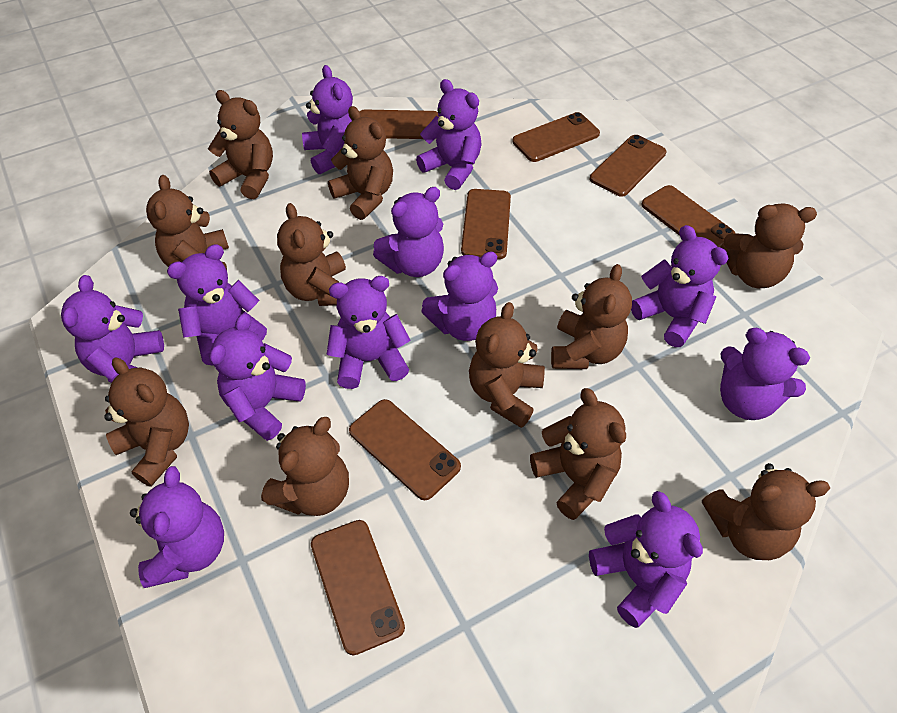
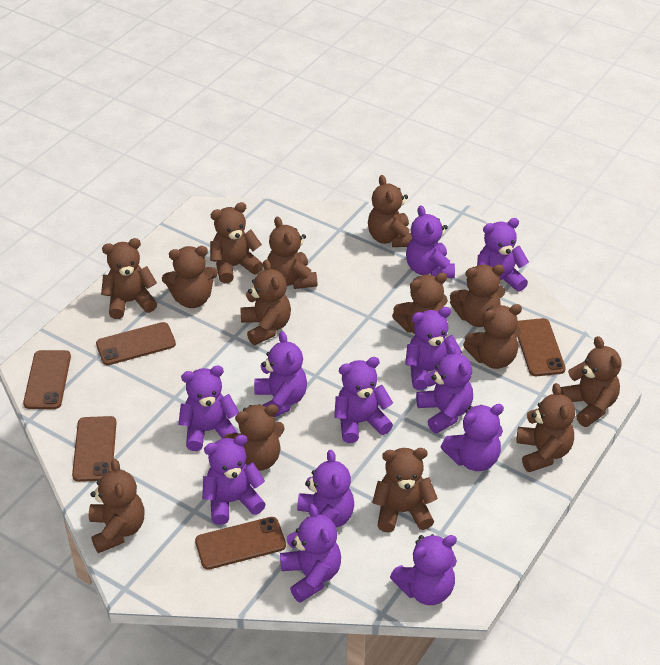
brown phone: [311,520,405,655] [349,399,461,500] [359,110,439,139] [461,189,511,259] [512,112,600,162] [590,135,667,197] [641,185,735,247] = 7 -> [23,350,71,409] [72,416,116,482] [96,322,176,365] [195,517,286,570] [518,318,566,376] = 5
brown teddy bear: [104,358,189,487] [146,175,229,270] [208,90,273,199] [261,417,349,516] [277,203,346,306] [328,106,393,220] [469,302,545,428] [530,388,626,520] [551,264,632,369] [702,463,830,560] [720,203,817,288] = 11 -> [89,459,144,553] [101,238,157,319] [162,246,218,308] [210,202,263,284] [224,404,285,471] [240,259,291,345] [267,216,317,289] [368,175,412,247] [372,448,438,533] [392,273,448,334] [450,264,505,327] [463,304,522,369] [516,383,575,472] [561,336,621,427] = 14

